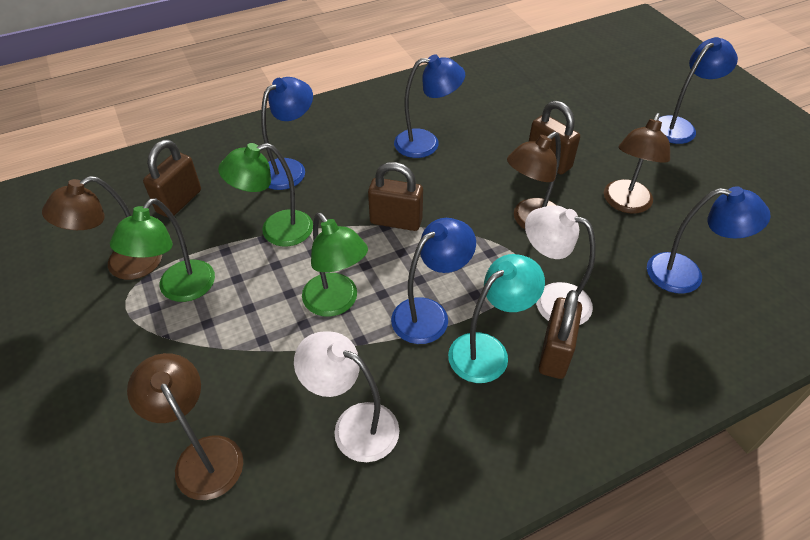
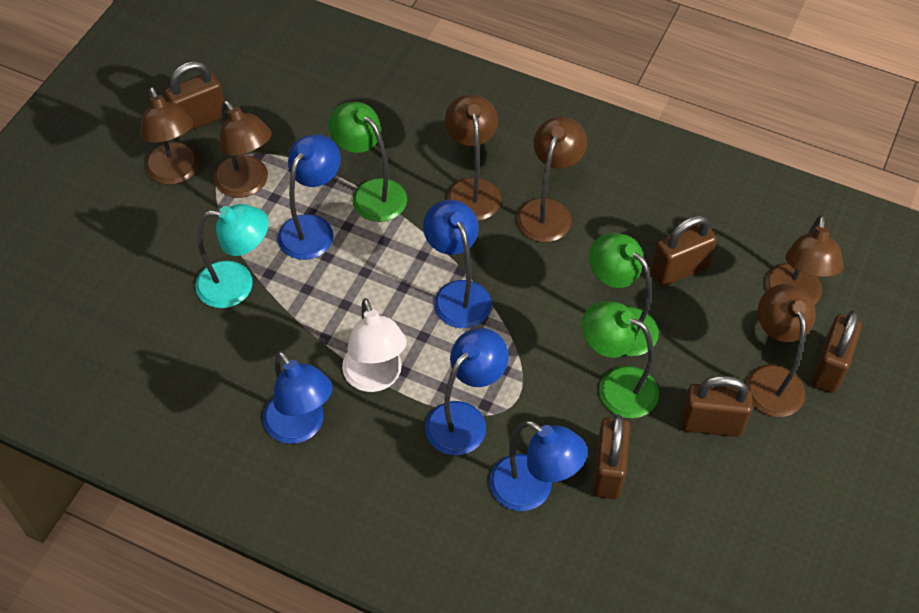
brown lamp: [42,176,162,280] [127,353,243,500] [507,132,561,229] [604,113,670,214] = 4 -> [140,87,199,185] [214,101,272,198] [445,94,501,221] [517,116,587,242] [746,284,816,417] [765,215,843,305] = 6
brown padlock: [143,140,201,218] [368,162,423,231] [529,101,580,174] [539,290,582,379] = 4 -> [164,61,227,132] [593,414,630,499] [651,215,717,286] [681,376,752,437] [812,310,862,393] = 5
white lamp: [294,331,399,462] [525,205,596,325] = 2 -> [342,298,407,392] = 1

